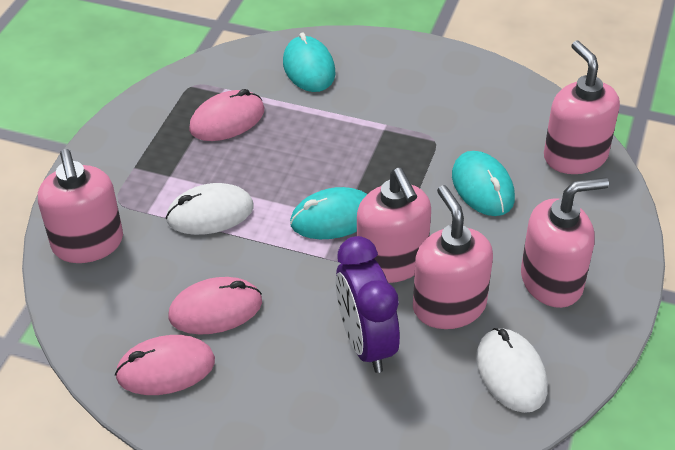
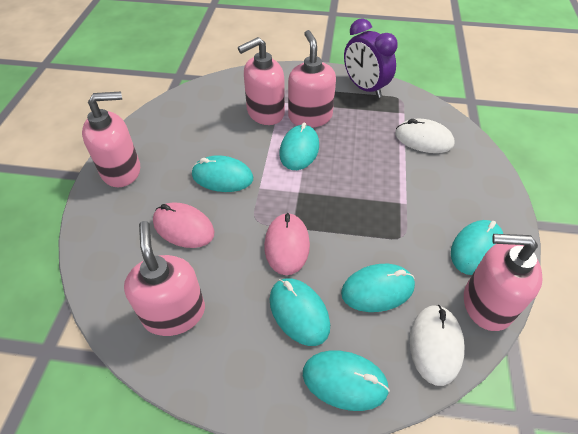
pink mouse: [115,335,215,395] [169,277,262,335] [189,89,264,141] = 3 -> [153,202,214,248] [264,213,310,275] = 2
turquoise mouse: [283,32,335,92] [290,187,367,239] [452,151,515,216] = 3 -> [192,155,253,192] [270,278,330,346] [279,122,319,170] [303,350,390,411] [341,264,415,312] [451,220,503,275] = 6

